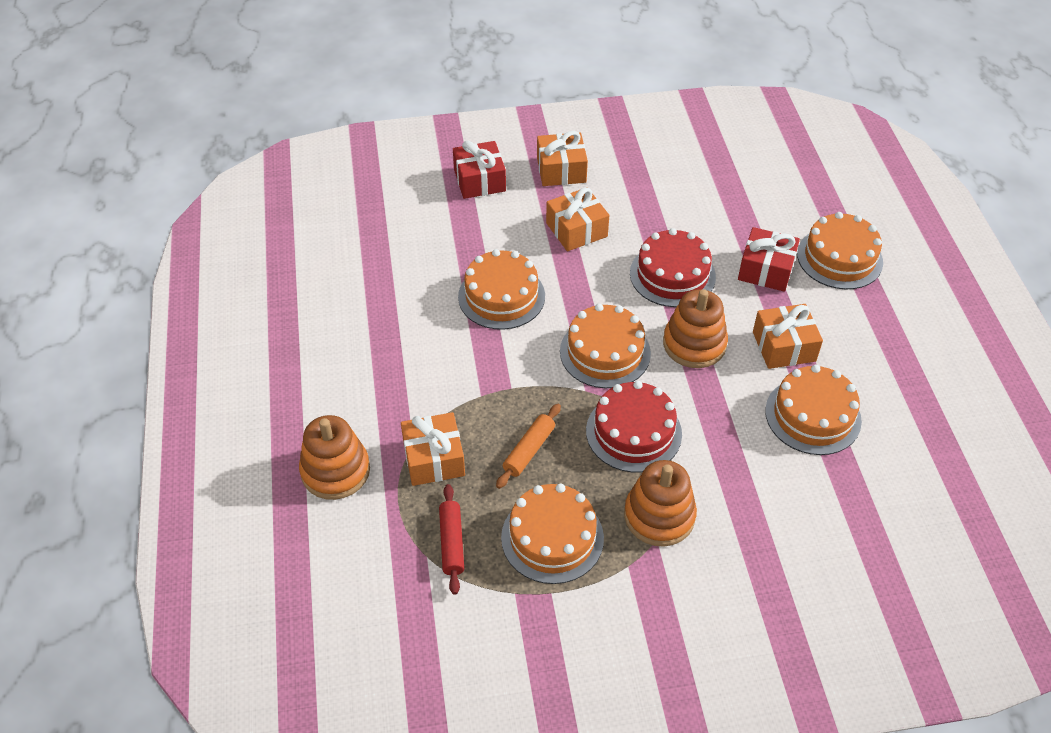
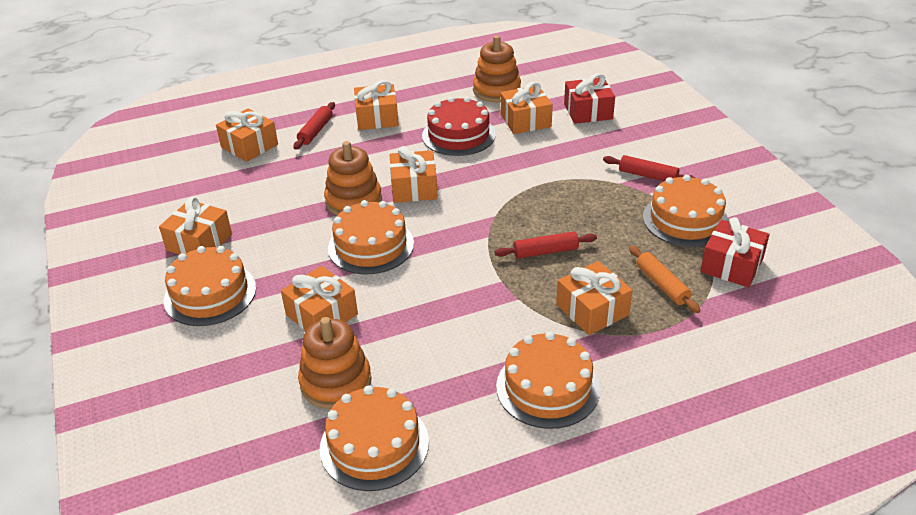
orange gift: [401,412,465,486] [537,131,588,186] [546,187,609,251] [753,304,823,369] = 4 -> [159,197,232,255] [216,108,278,162] [281,266,358,331] [354,80,399,130] [390,146,438,203] [501,82,553,134] [556,261,633,335] = 7
red cake: [586,381,682,472] [630,228,716,307] = 2 -> [422,97,496,156] = 1
red rolling pin: [439,484,464,595] = 1 -> [294,102,335,150] [495,231,597,259] [603,155,695,181] = 3

